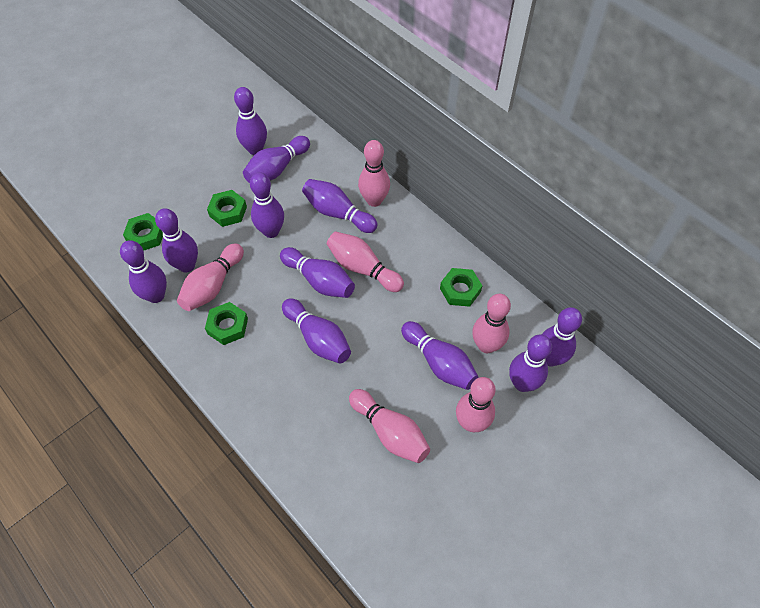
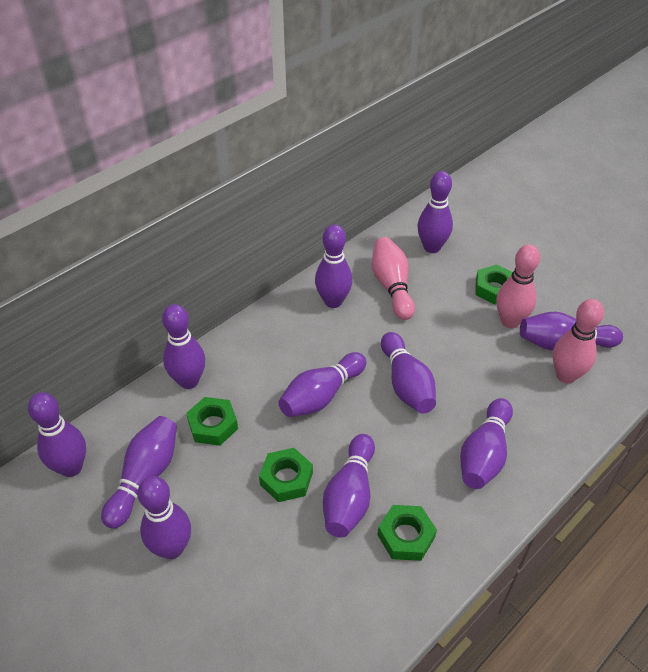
pink bowling pin: [177,243,244,311] [327,231,404,292] [349,389,430,463] [358,140,390,207] [456,377,496,432] [472,294,511,353] = 6 -> [372,237,415,320] [496,244,540,328] [553,299,604,384] = 3

